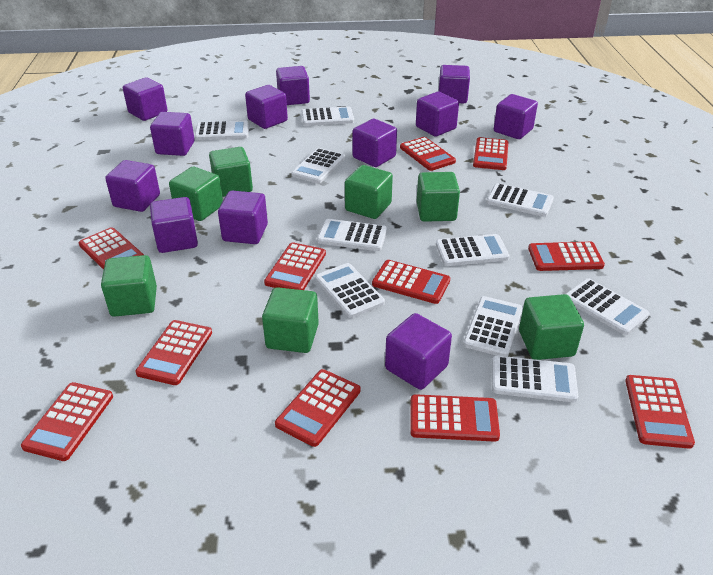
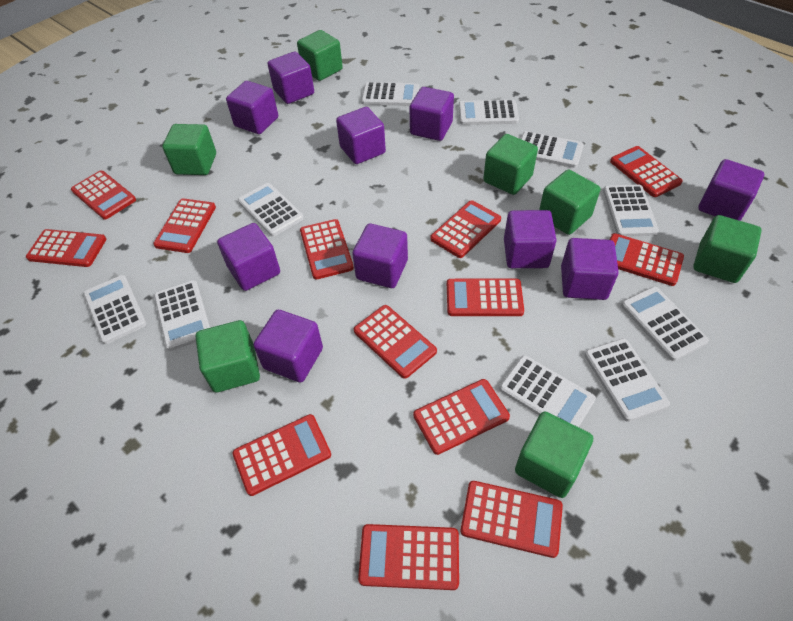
purple cube: [105,160,160,212] [123,77,167,121] [150,112,195,156] [150,197,198,253] [218,191,268,244] [245,85,288,129] [276,66,310,105] [352,119,397,167] [385,313,452,390] [416,91,459,137] [439,65,470,103] [494,94,538,139] = 12 -> [217,223,280,291] [226,81,278,134] [253,310,323,382] [268,52,314,104] [336,107,386,164] [352,224,408,288] [410,87,454,141] [504,210,557,268] [561,238,619,300] [698,159,764,221] = 10
red calculator: [21,382,113,461] [79,227,144,270] [136,320,212,385] [264,242,326,290] [275,369,361,447] [372,260,450,304] [400,137,456,171] [410,394,500,442] [473,137,508,170] [528,242,605,271] [625,375,695,449] = 11 -> [26,229,106,267] [71,171,136,219] [153,198,216,253] [233,414,331,496] [300,219,354,280] [354,305,437,379] [358,524,459,590] [413,379,510,455] [430,200,501,258] [447,279,524,316] [460,481,563,558] [610,146,683,197] [610,233,684,286] = 13

